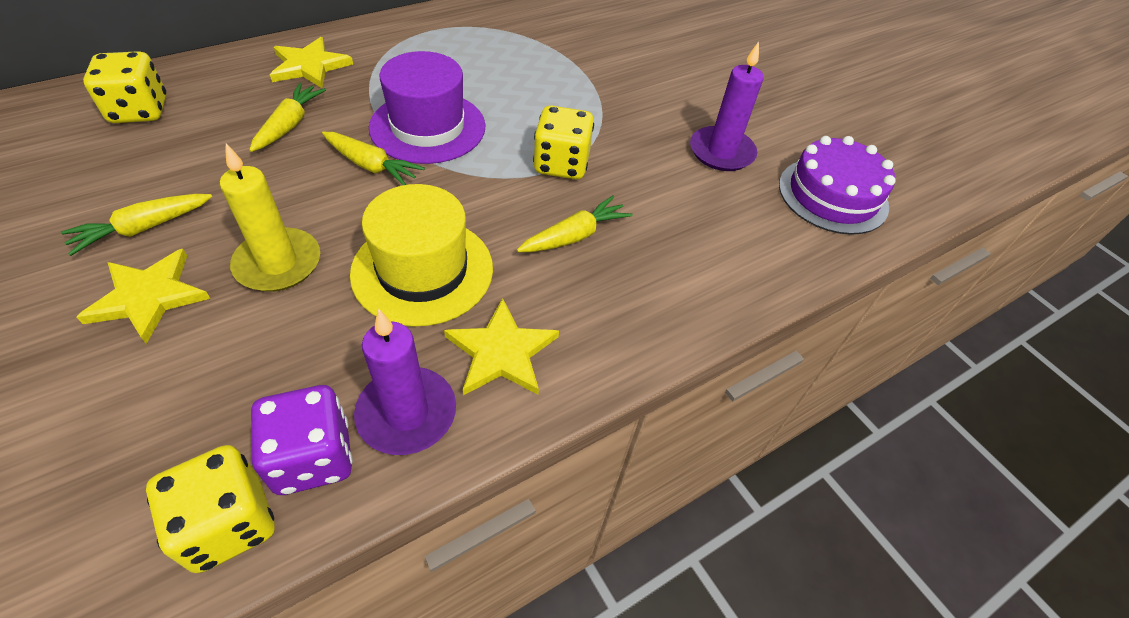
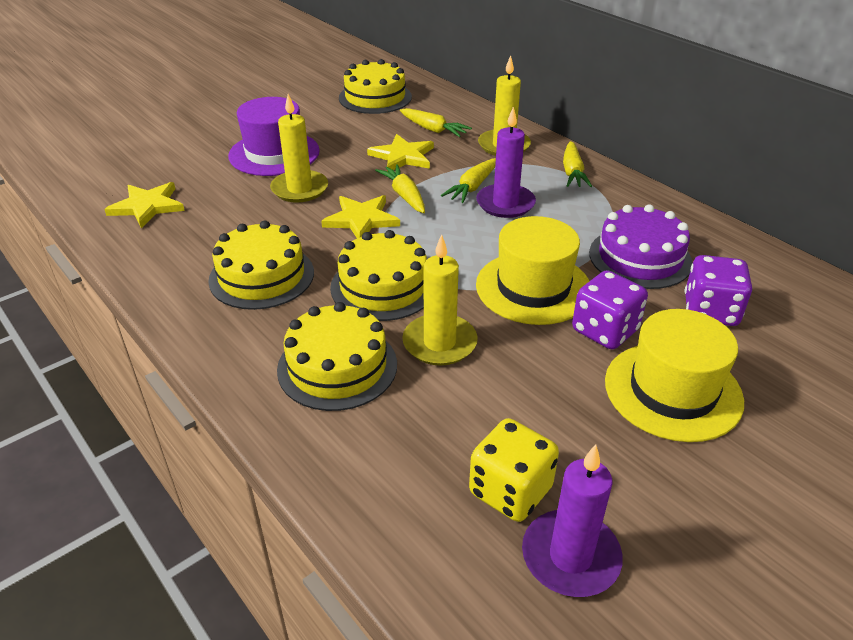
purple dice: [251,385,353,495] = 1 -> [572,270,648,349] [685,255,752,326] = 2
yellow cake: none = 0 -> [208,220,314,310] [277,302,397,411] [330,230,427,321] [339,59,412,114] = 4
yellow candle: [220,144,320,292] = 1 -> [270,94,328,202] [402,234,478,366] [478,55,531,156] = 3
yellow dice: [83,51,167,123] [146,445,275,573] [533,105,594,179] = 3 -> [469,418,559,522] = 1
yellow hat: [350,184,493,327] = 1 -> [476,216,589,325] [605,309,744,442] = 2

